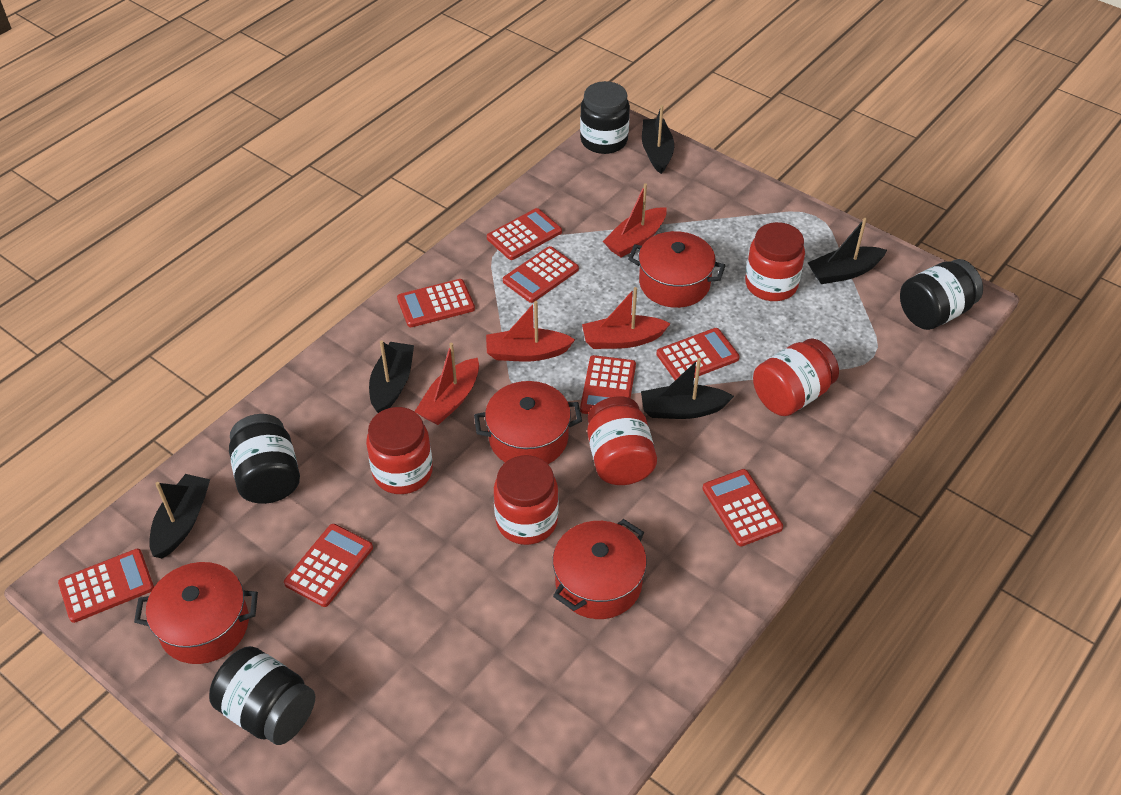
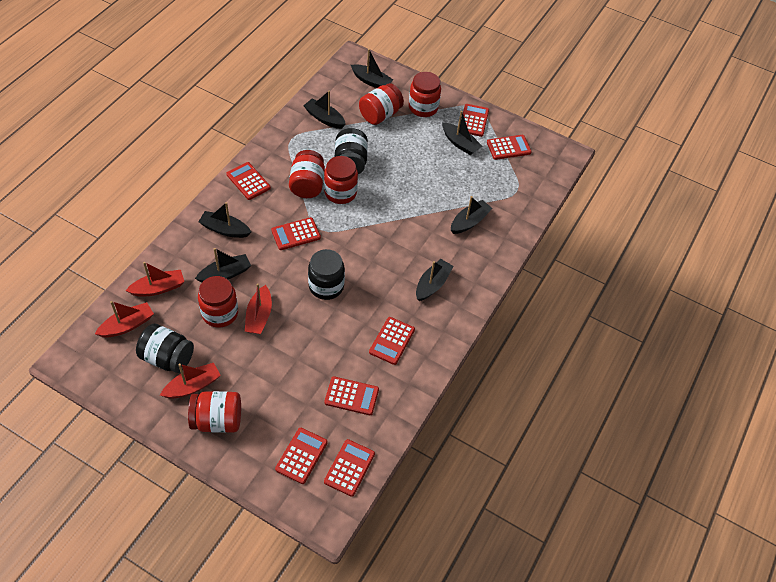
black boat: [149,474,210,559] [369,340,414,413] [641,358,734,419] [642,105,674,174] [808,218,887,284] = 5 -> [195,248,251,283] [198,202,251,238] [303,91,346,129] [351,49,393,88] [416,259,453,301] [442,111,482,155] [451,196,493,234] = 7
black jar: [209,646,315,745] [229,414,300,504] [580,81,630,154] [900,259,983,330] = 4 -> [136,324,194,373] [308,249,345,300] [335,128,368,174] = 3
red jar: [366,407,433,494] [494,455,559,545] [587,396,657,485] [745,222,805,301] [753,338,839,416] = 5 -> [188,391,241,433] [198,276,238,328] [289,150,325,198] [324,156,358,204] [359,83,404,125] [409,72,441,117] = 6
red pot: [134,562,258,664] [474,381,582,464] [553,519,647,619] [628,231,726,308] = 4 -> none = 0

